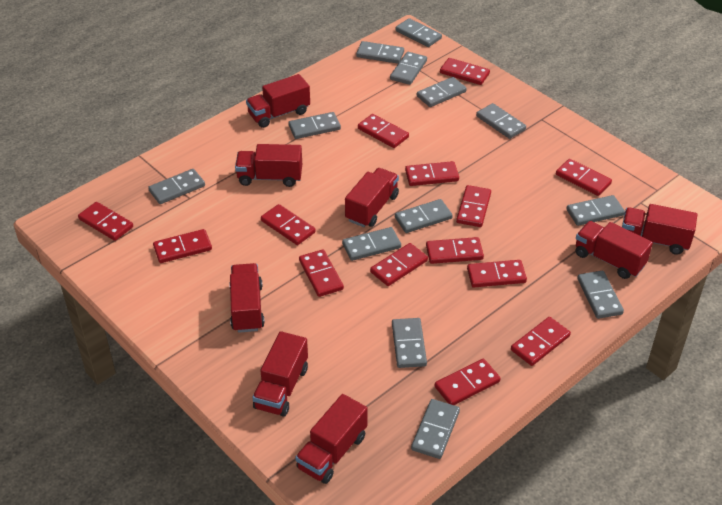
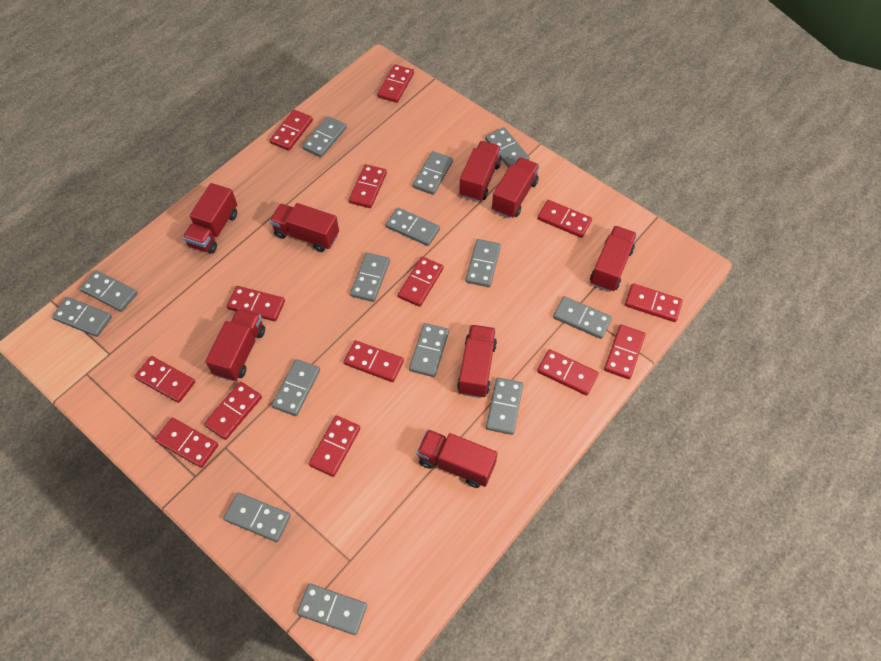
grey domino: [148,169,205,204] [288,112,341,139] [342,227,401,261] [356,41,404,64] [390,52,427,85] [392,318,427,368] [395,199,453,233] [396,18,442,47] [411,399,460,459] [417,77,467,107] [476,103,526,139] [566,195,625,226] [577,271,624,319] = 13 -> [52,297,112,337] [80,270,138,312] [224,493,291,542] [272,359,320,416] [297,583,367,635] [302,116,347,157] [350,253,390,302] [386,208,440,246] [409,323,449,377] [413,151,453,195] [465,239,501,287] [485,127,529,168] [486,378,523,435] [553,296,612,339] = 14

